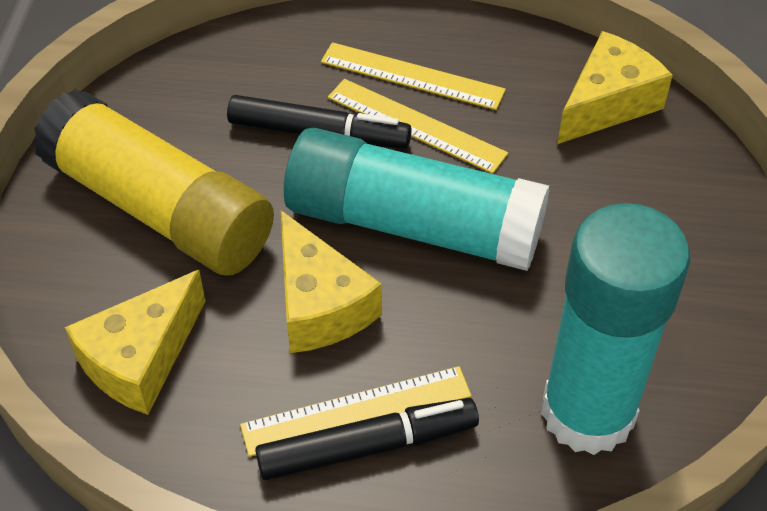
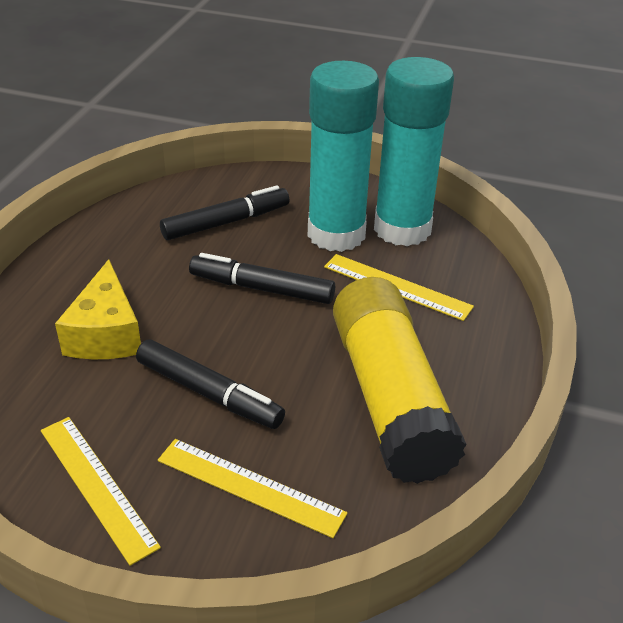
black marker: [227,95,412,149] [255,398,479,480] = 2 -> [136,339,285,429] [160,185,290,240] [189,253,335,304] = 3
yellow cheese: [65,270,205,415] [281,211,382,353] [557,31,673,144] = 3 -> [55,259,141,359] = 1

